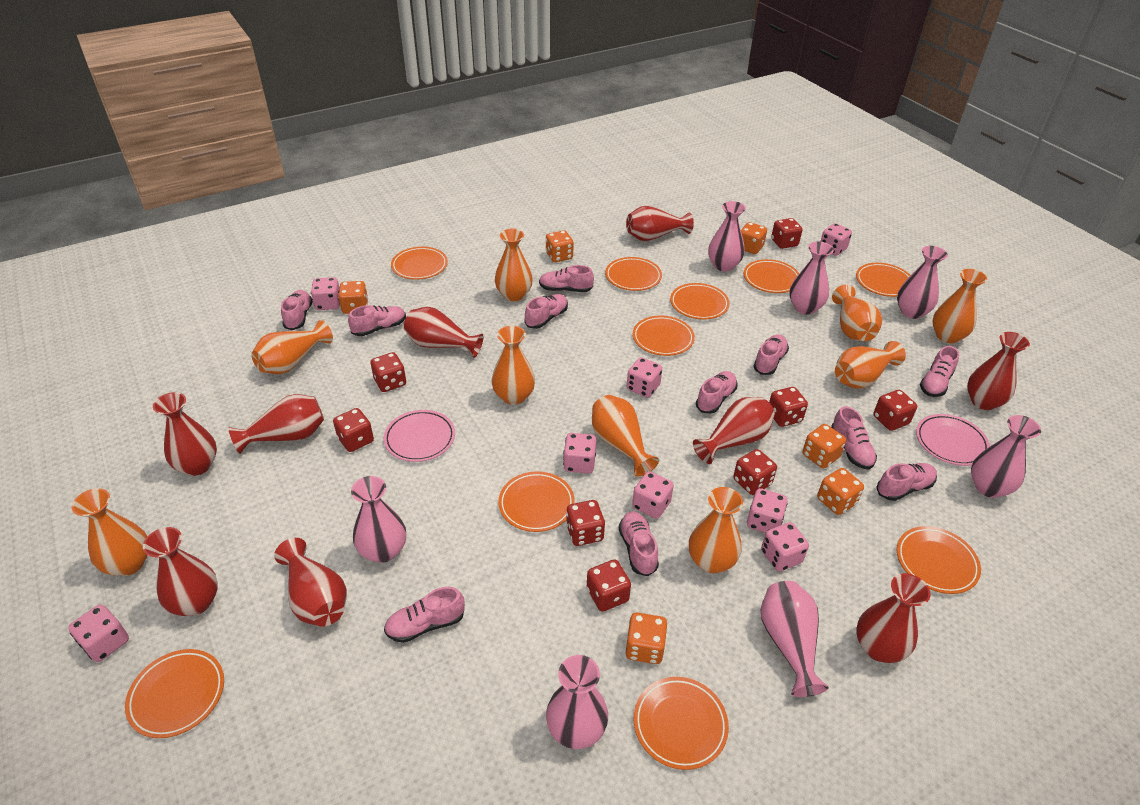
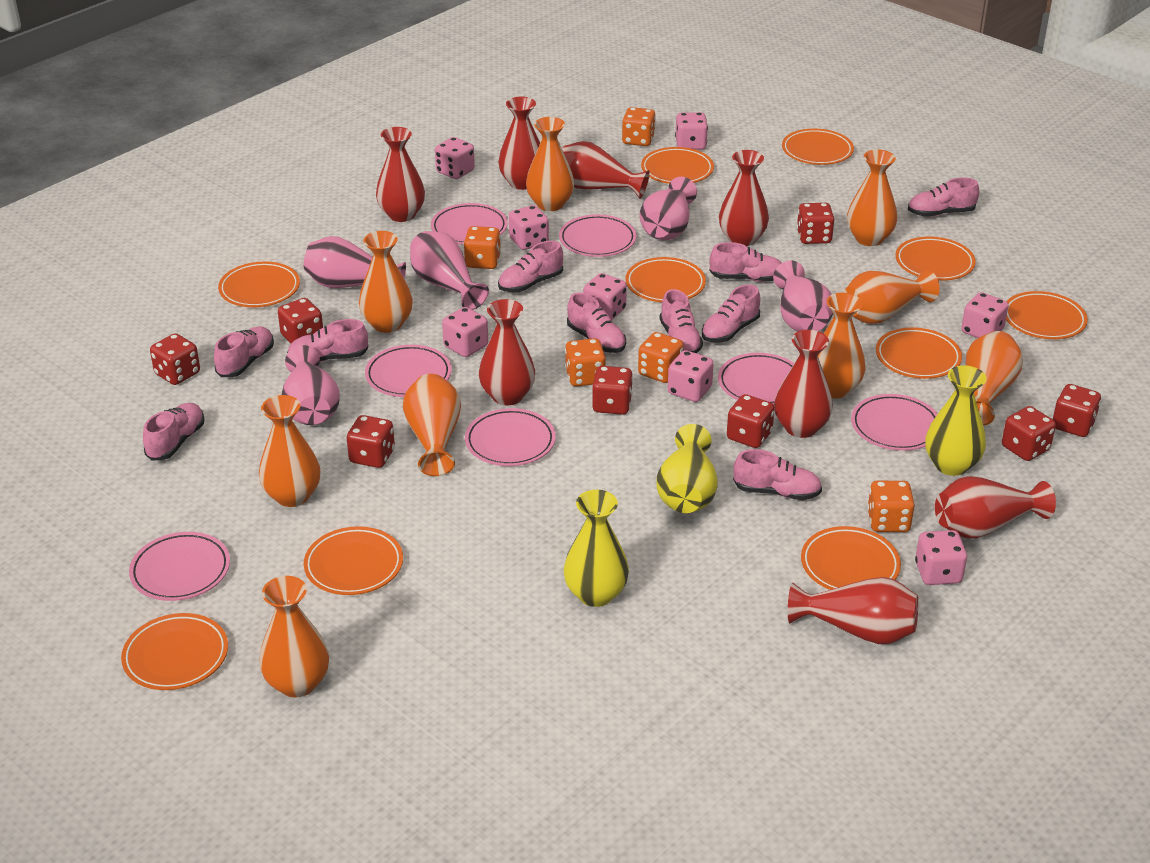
orange dice: [338,281,368,314] [546,230,574,262] [625,613,668,664] [741,222,767,254] [803,424,846,468] [817,468,864,515] = 6 -> [464,226,501,269] [565,338,606,387] [622,107,656,146] [638,332,684,383] [867,481,915,532] = 5
pink plate: [384,410,455,462] [916,414,990,466] = 2 -> [129,532,230,601] [365,345,452,397] [431,203,508,245] [465,408,556,466] [559,214,636,257] [718,353,794,404] [851,394,938,451] = 7
pink shoe: [281,290,313,330] [348,305,406,336] [384,587,465,643] [524,294,568,329] [539,265,594,292] [618,511,659,576] [696,371,737,413] [753,334,789,375] [831,406,877,470] [876,463,937,501] [920,346,959,397] = 11 -> [143,403,205,461] [214,326,274,377] [287,319,368,362] [498,241,563,292] [567,293,626,353] [660,289,703,353] [702,284,760,343] [710,242,782,282] [733,449,822,500] [908,178,979,217] = 10
pink vase: [351,476,406,563] [546,655,608,749] [708,201,746,272] [761,581,829,697] [789,241,834,315] [897,246,948,319] [971,415,1041,498] = 7 -> [282,345,340,425] [304,236,406,288] [410,231,489,310] [640,177,697,240] [773,261,833,332] = 5
red vase: [143,527,218,616] [153,392,217,476] [229,394,324,454] [274,538,347,627] [404,307,484,358] [626,206,694,241] [693,397,775,464] [856,573,931,663] [967,332,1030,410] = 9 -> [376,127,425,222] [479,299,535,405] [498,96,540,190] [562,141,650,199] [719,150,769,246] [774,330,833,438] [788,577,918,644] [935,476,1056,539] = 8
yellow vase: none = 0 -> [564,490,629,607] [656,424,718,513] [925,365,987,476] = 3

